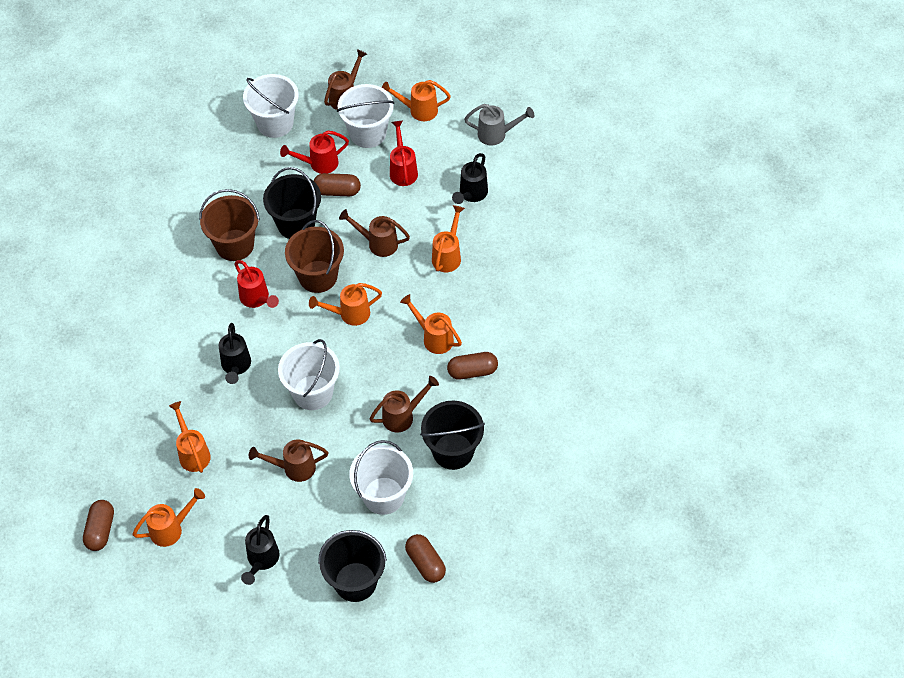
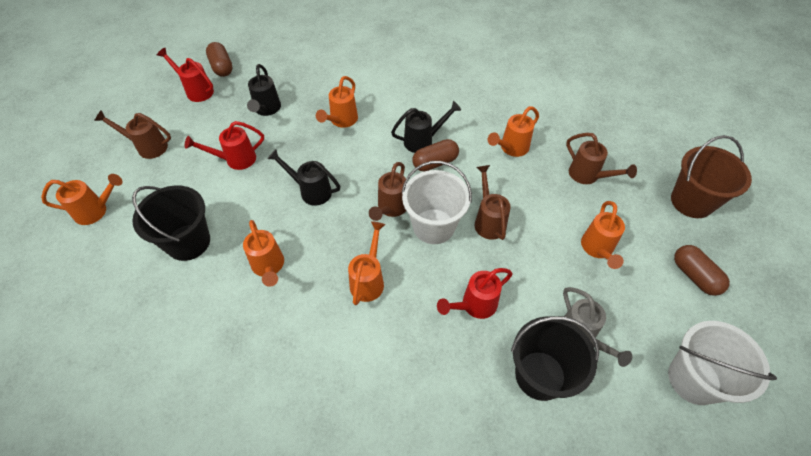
black bucket: [263,167,321,239] [318,530,387,602] [420,401,485,470] = 3 -> [132,186,210,261] [511,316,599,401] = 2
brown bucket: [199,189,260,261] [285,220,344,293] = 2 -> [671,135,752,218] = 1
brown capsule: [83,500,114,551] [313,173,361,196] [405,534,446,583] [447,352,498,380] = 4 -> [206,42,233,77] [413,139,459,171] [674,245,730,296] = 3
white bucket: [243,74,299,138] [278,339,340,410] [337,84,394,148] [349,440,413,515] = 4 -> [401,161,472,244] [668,321,777,405] = 2

